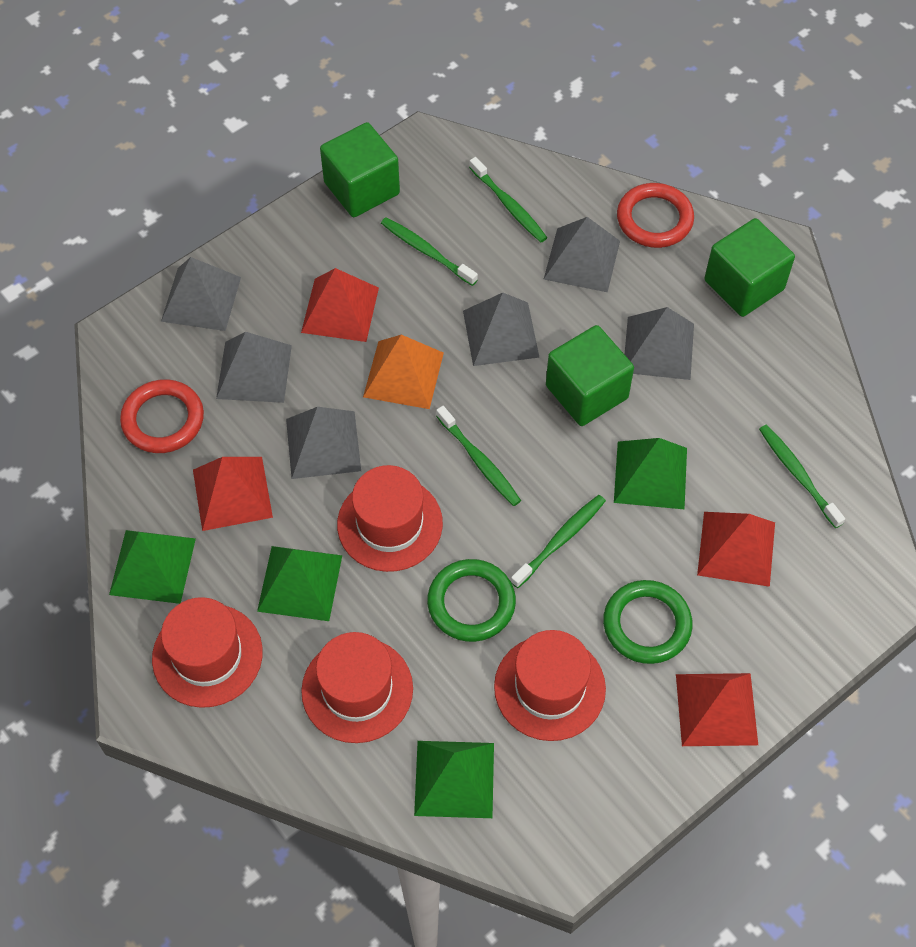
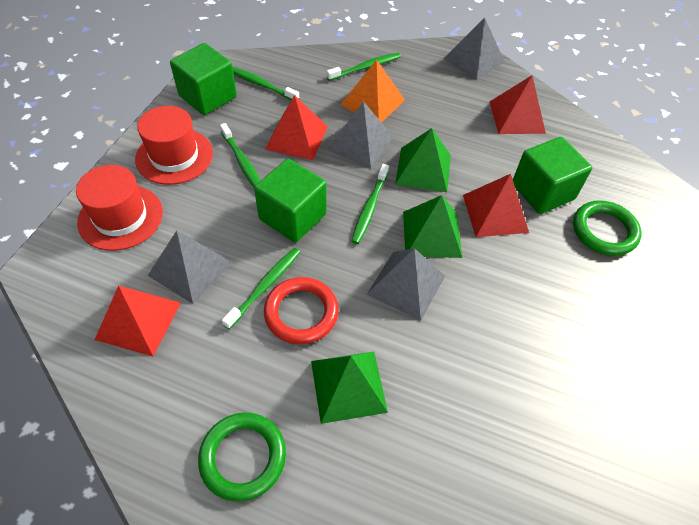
green pyramid: [109,530,196,604] [257,546,342,621] [414,741,494,818] [614,438,687,510] = 4 -> [311,352,388,424] [395,128,451,192] [403,195,462,258] = 3
grey pyramid: [161,257,241,331] [216,332,292,403] [286,407,361,479] [463,293,540,366] [544,217,620,292] [624,307,694,380] = 6 -> [148,230,232,304] [327,101,394,168] [367,248,445,321] [443,18,505,80] = 4
red hat: [152,597,263,708] [301,632,413,743] [337,465,443,572] [494,630,606,741] = 4 -> [76,165,163,251] [135,106,213,185] = 2
red ring: [120,379,204,453] [617,183,694,248] = 2 -> [264,277,339,344] = 1

